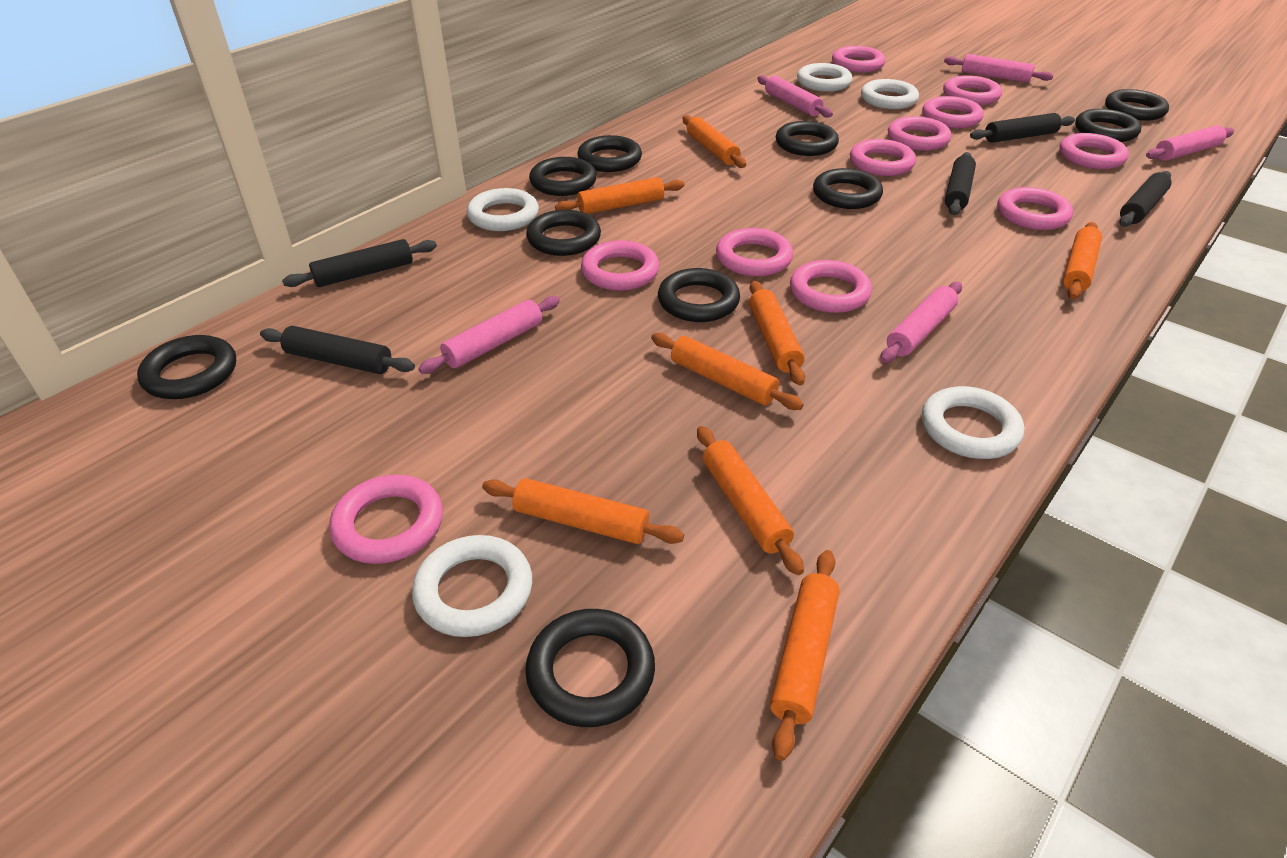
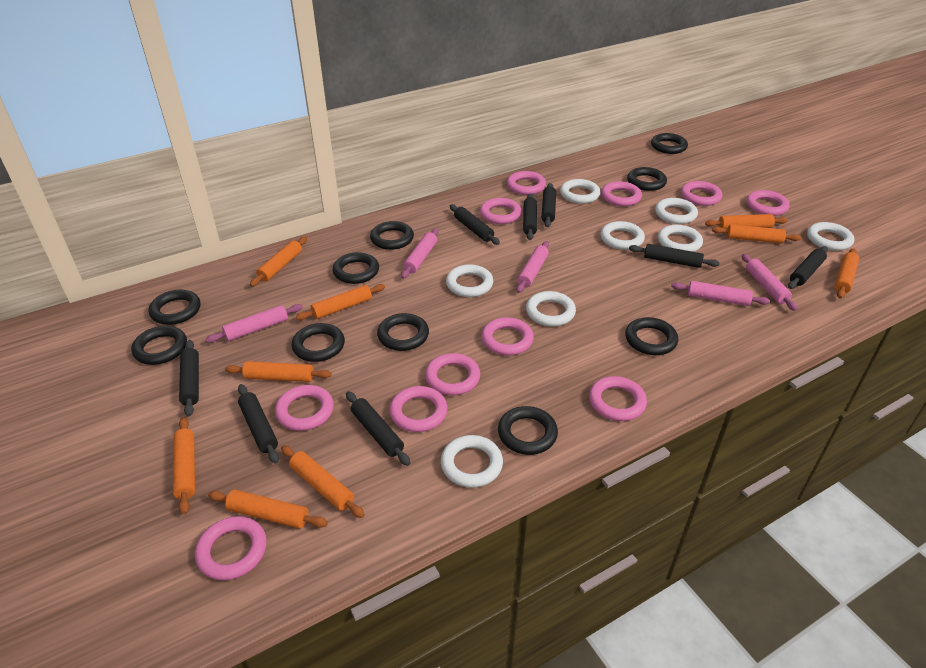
black rolling pin: [260,326,415,374] [282,239,437,287] [945,152,976,215] [970,113,1075,143] [1119,171,1171,227] = 5 -> [179,340,199,416] [238,384,279,463] [346,391,411,466] [450,204,500,245] [523,194,537,240] [542,183,556,228] [629,244,720,268] [788,246,828,289] = 8
orange rolling pin: [482,478,684,544] [555,177,684,214] [651,333,804,410] [683,115,746,168] [697,426,804,575] [749,281,805,386] [770,550,840,761] [1063,222,1102,299] = 8 -> [173,417,195,514] [208,490,328,529] [225,361,332,382] [250,237,307,287] [281,445,365,518] [296,284,385,320] [705,214,788,229] [712,224,801,244] [834,248,859,299] = 9
white ring: [412,535,532,637] [467,188,539,231] [797,63,852,92] [861,79,919,109] [922,386,1024,459] = 5 -> [441,435,503,488] [446,264,493,297] [526,291,576,326] [560,179,600,204] [600,221,645,250] [655,198,698,224] [658,225,703,252] [807,222,854,251] = 8

